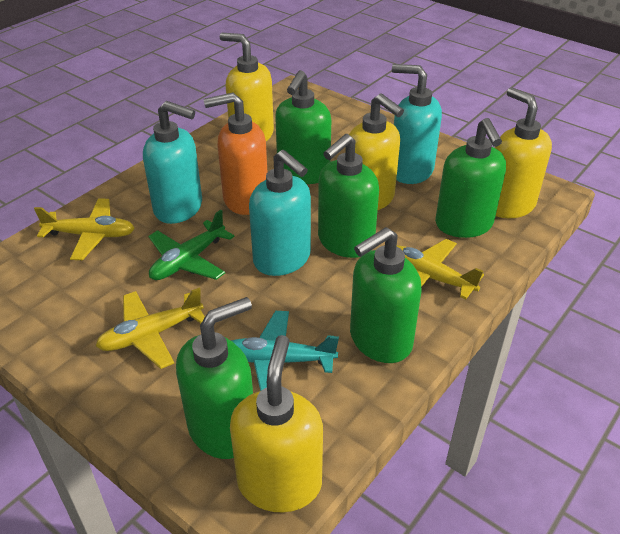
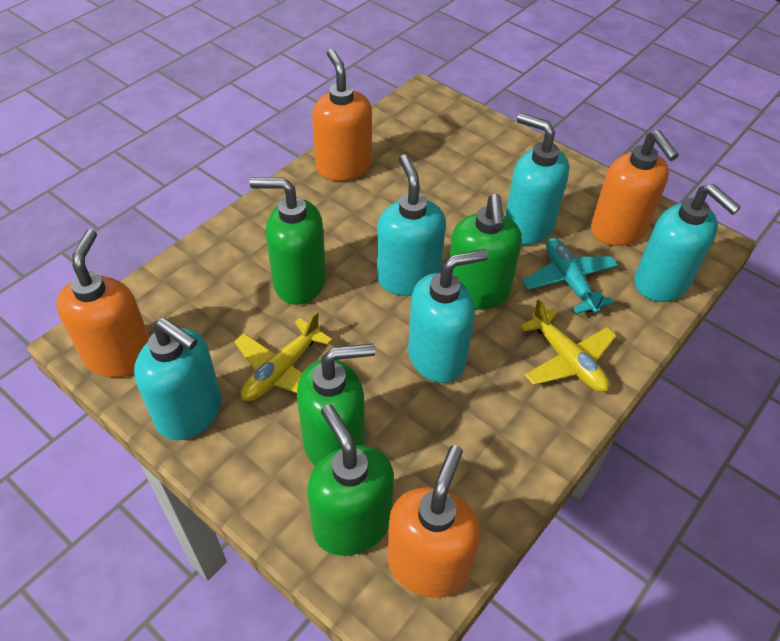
green plane: [148,210,234,280] = 1 -> none = 0
green soap dispenser: [176,297,253,459] [275,70,331,184] [318,134,379,258] [350,227,422,363] [435,118,506,238] = 5 -> [250,177,326,304] [297,344,375,466] [307,404,394,556] [449,194,522,310] = 4
orange soap dispenser: [204,93,267,215] = 1 -> [56,229,150,378] [312,49,372,181] [387,445,481,598] [591,130,679,246] = 4
turquoise soap dispenser: [143,101,202,224] [249,150,311,276] [392,64,442,184] = 3 -> [134,318,222,440] [377,154,446,296] [408,249,488,383] [505,113,569,245] [635,184,741,302] = 5
yellow plane: [34,198,135,260] [96,288,205,369] [396,239,484,299] = 3 -> [234,311,333,401] [520,299,616,392] = 2
yellow soap dispenser: [220,33,274,141] [230,335,323,512] [345,94,404,210] [494,87,552,218] = 4 -> none = 0

